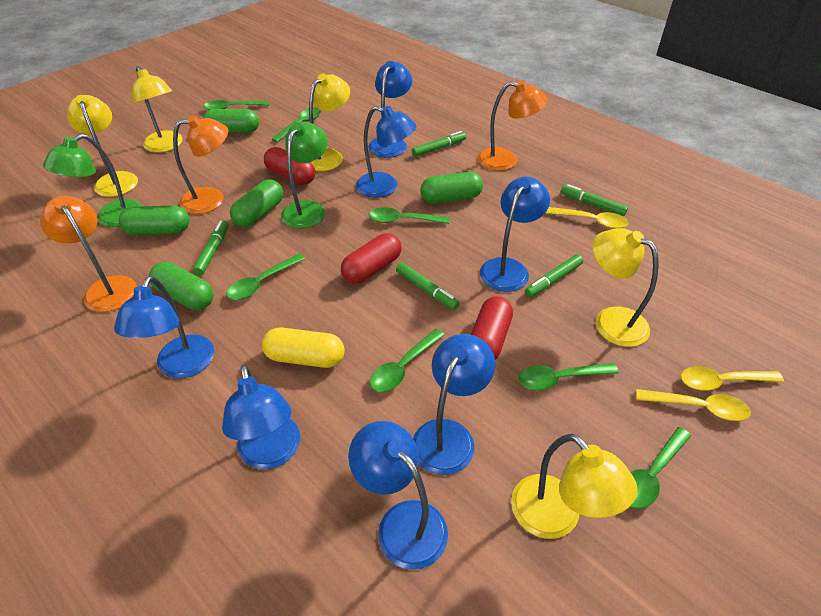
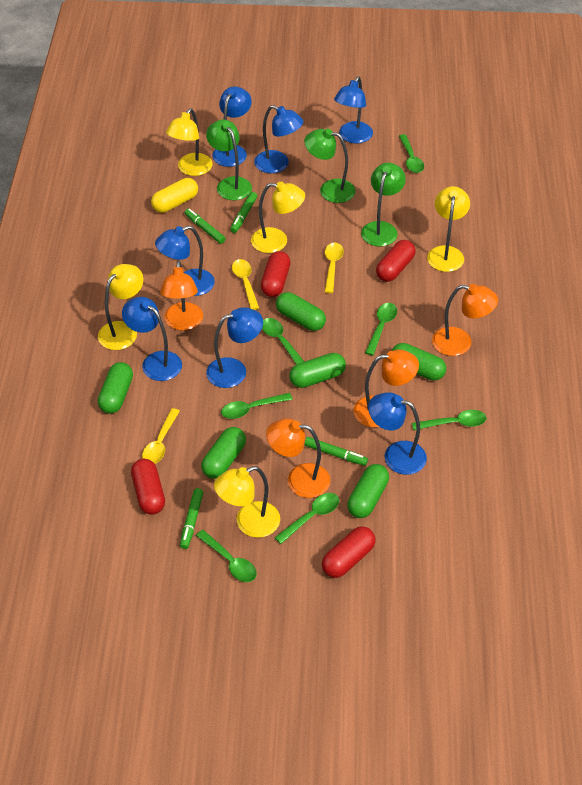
green capsule: [119,205,190,235] [149,262,213,310] [203,109,259,133] [230,179,283,227] [420,172,483,203] = 5 -> [98,362,133,414] [201,427,246,479] [276,292,326,331] [289,353,346,388] [347,464,389,518] [392,343,446,380] = 6
green lamp: [43,134,143,227] [281,122,328,229] = 2 -> [206,119,252,200] [304,129,355,203] [361,163,406,246] = 3
green marker: [193,220,229,275] [396,263,460,310] [412,131,466,157] [525,254,583,297] [561,184,628,216] = 5 -> [180,488,204,549] [184,209,226,244] [230,192,257,233] [304,437,368,466] = 4
orange lamp: [40,196,137,312] [173,115,228,214] [478,80,548,171] = 3 -> [160,261,203,331] [266,419,330,498] [353,349,419,427] [432,284,498,356] = 4
red capsule: [264,147,315,185] [341,233,401,284] [471,296,513,360] = 3 -> [131,459,165,515] [261,251,291,297] [322,526,376,578] [376,240,415,282] = 4

